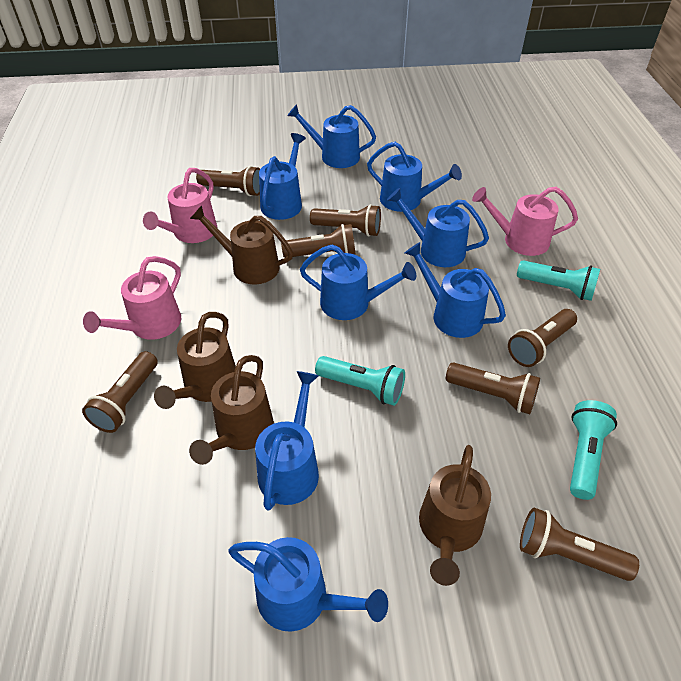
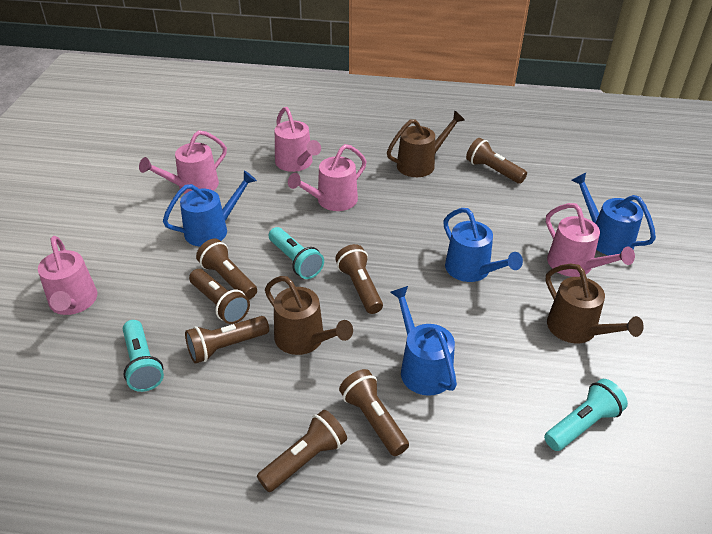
blue watering can: [228,537,388,632] [255,371,319,511] [259,133,306,220] [287,104,376,168] [300,245,416,320] [367,142,462,212] [387,188,489,267] [405,242,506,338] = 8 -> [163,170,257,247] [390,286,457,396] [444,208,523,282] [571,173,656,255] = 4
brown watering can: [154,312,236,409] [189,355,274,465] [190,205,293,284] [419,445,491,586] = 4 -> [265,276,353,355] [387,110,465,177] [546,264,644,343] = 3
pink watering can: [83,256,181,340] [143,168,217,243] [472,187,578,256] = 3 -> [38,236,97,315] [139,130,227,194] [275,107,321,172] [288,144,366,211] [546,203,635,277] = 5

